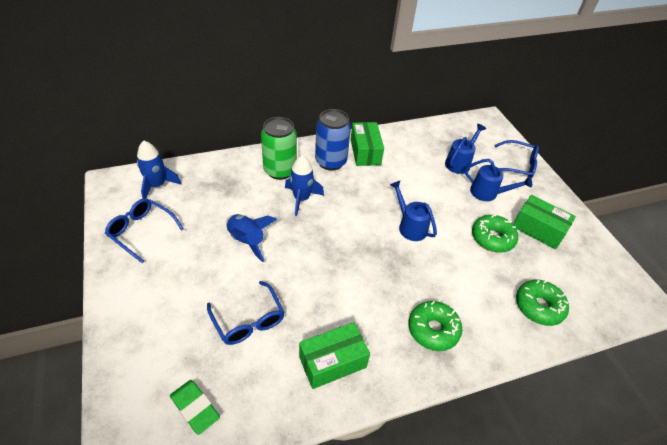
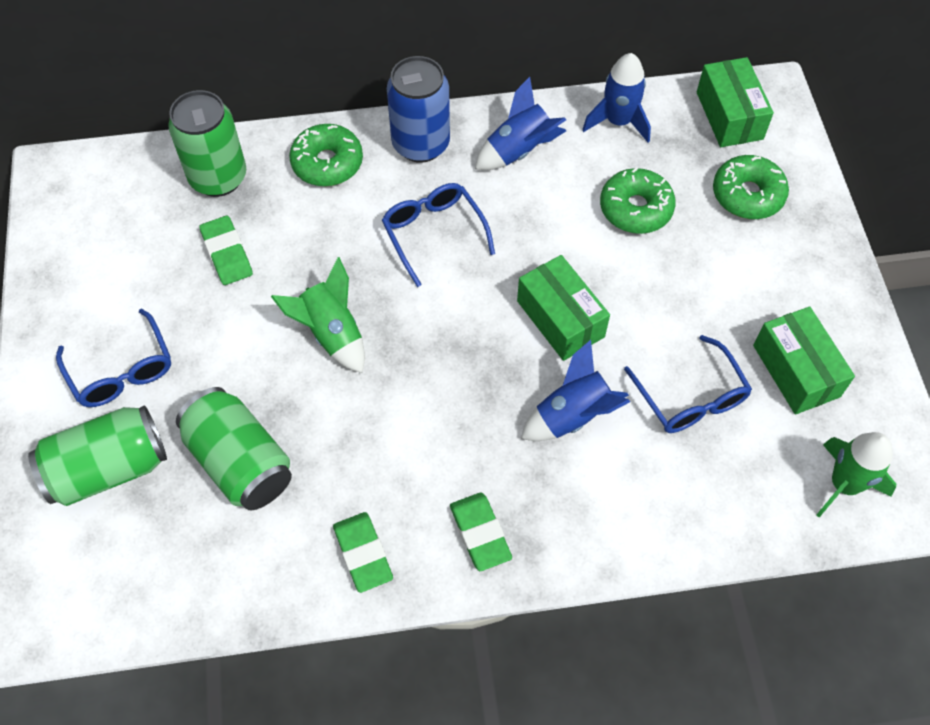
blue watering can: [390,181,437,241] [445,124,486,174] [464,159,532,201] = 3 -> none = 0
green can: [261,117,297,180] = 1 -> [28,405,167,506] [168,90,246,197] [176,387,292,510] = 3
green eraser: [170,380,220,435] = 1 -> [199,216,253,285] [333,512,393,593] [450,493,512,571] = 3
green rocket: none = 0 -> [271,257,365,373] [816,432,896,517] = 2

